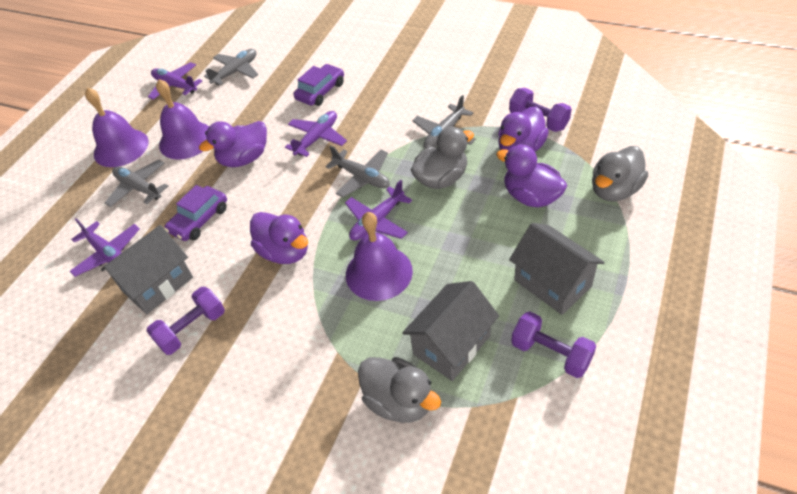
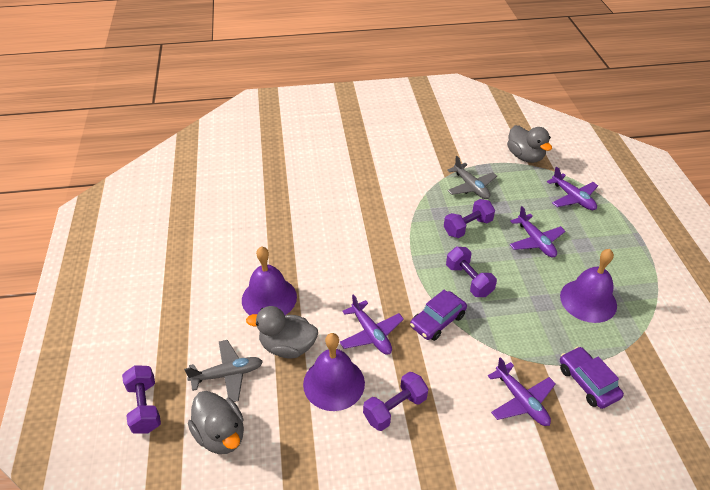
grey house: [101,225,193,314] [402,281,499,381] [509,223,605,315] = 3 -> none = 0
grey plane: [105,159,168,207] [204,49,258,85] [325,145,390,198] [412,95,476,149] = 4 -> [184,340,263,402] [447,156,497,199] = 2
purple duck: [199,121,267,167] [250,212,308,264] [496,145,567,208] [498,107,549,152] = 4 -> none = 0
purple dumbbell: [147,287,225,355] [509,88,572,132] [511,311,596,378] = 3 -> [122,365,161,434] [363,372,428,431] [444,199,495,238] [446,247,497,297] = 4

